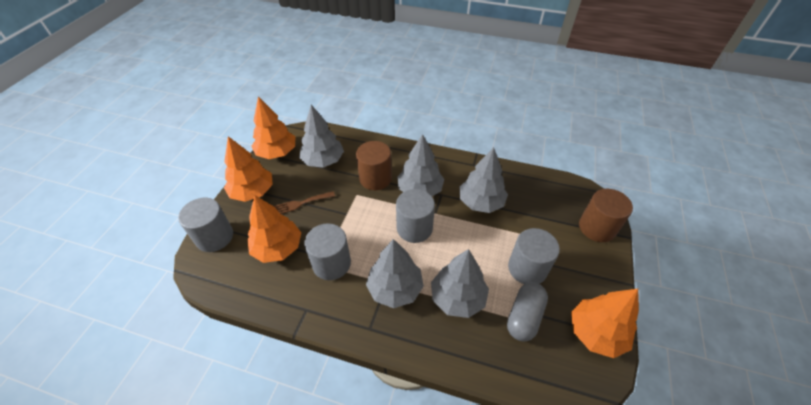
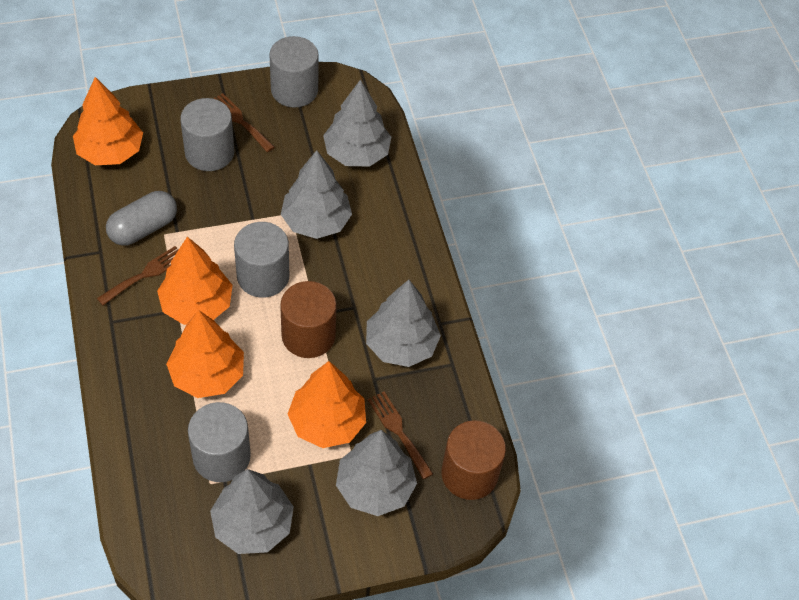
brown fork: [274,191,335,214] = 1 -> [97,246,179,305] [213,93,275,152] [368,392,433,479] = 3

